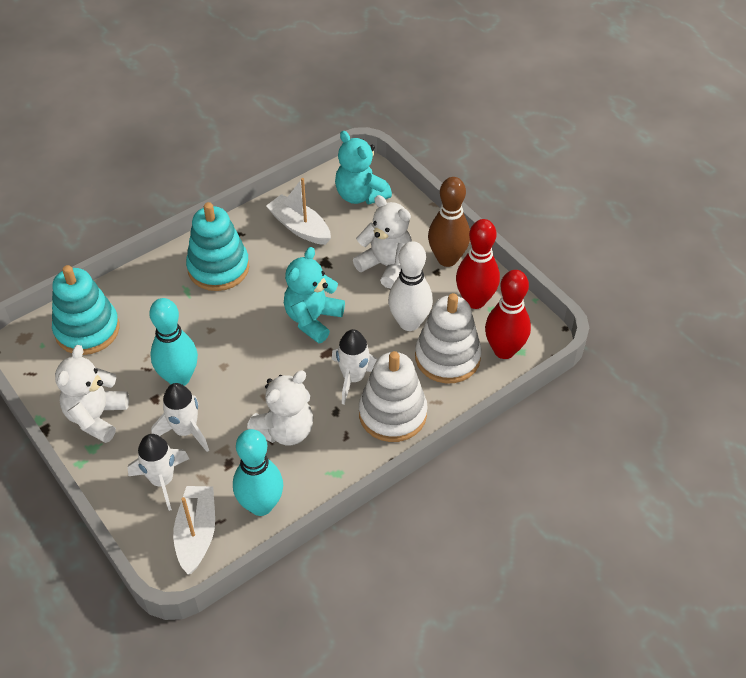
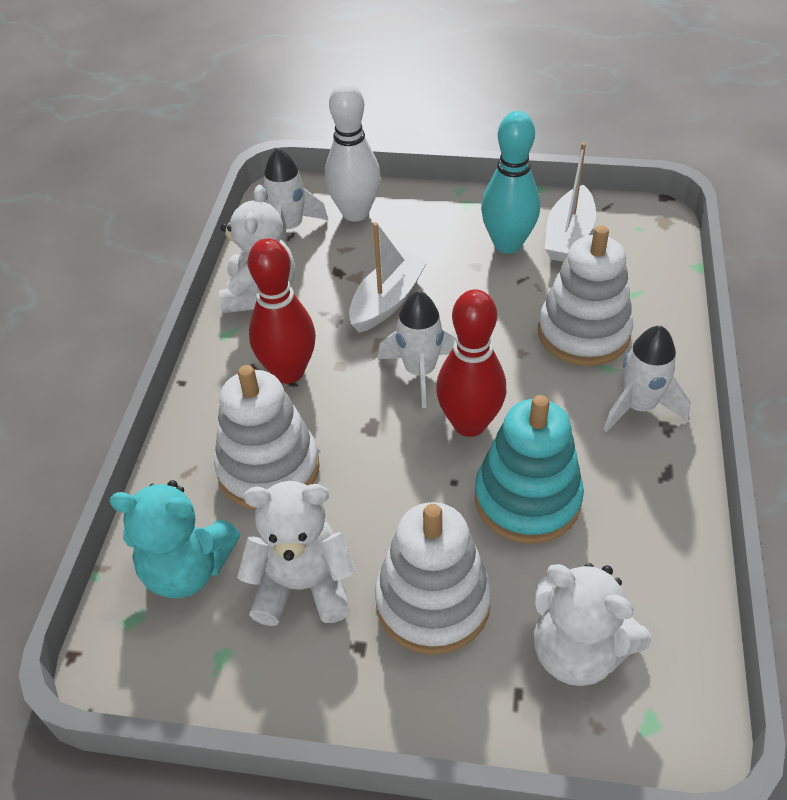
brown bowling pin: [428,177,470,267] = 1 -> none = 0
turquoise bowling pin: [149,298,198,386] [233,429,283,516] = 2 -> [481,111,540,254] = 1
turquoise stacking toy: [52,265,120,355] [186,202,249,291] = 2 -> [475,395,584,544] = 1
turquoise teddy bear: [284,247,345,343] [335,131,392,205] = 2 -> [109,480,240,598] = 1
white stacking toy: [359,351,428,442] [415,293,482,383] = 2 -> [214,365,320,510] [375,502,492,655] [538,225,633,366] = 3

